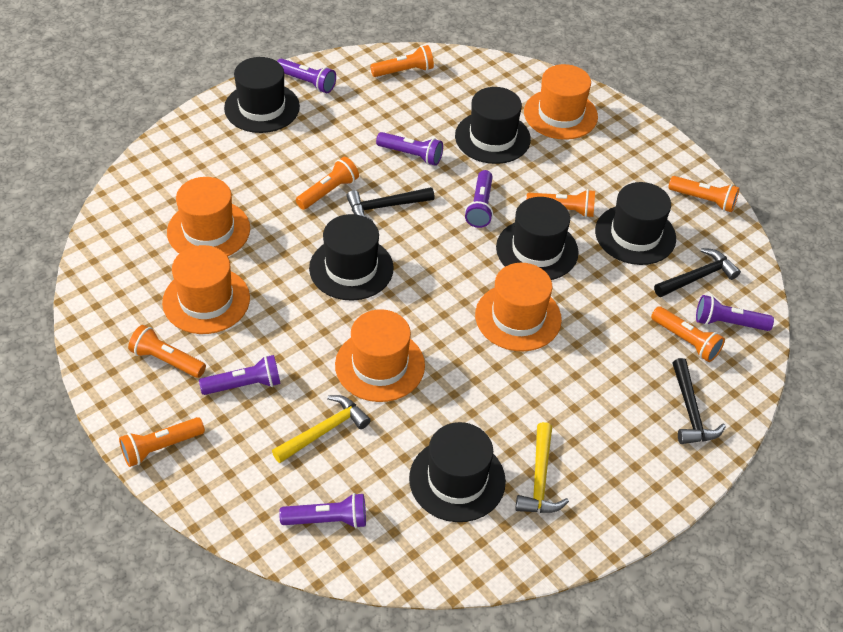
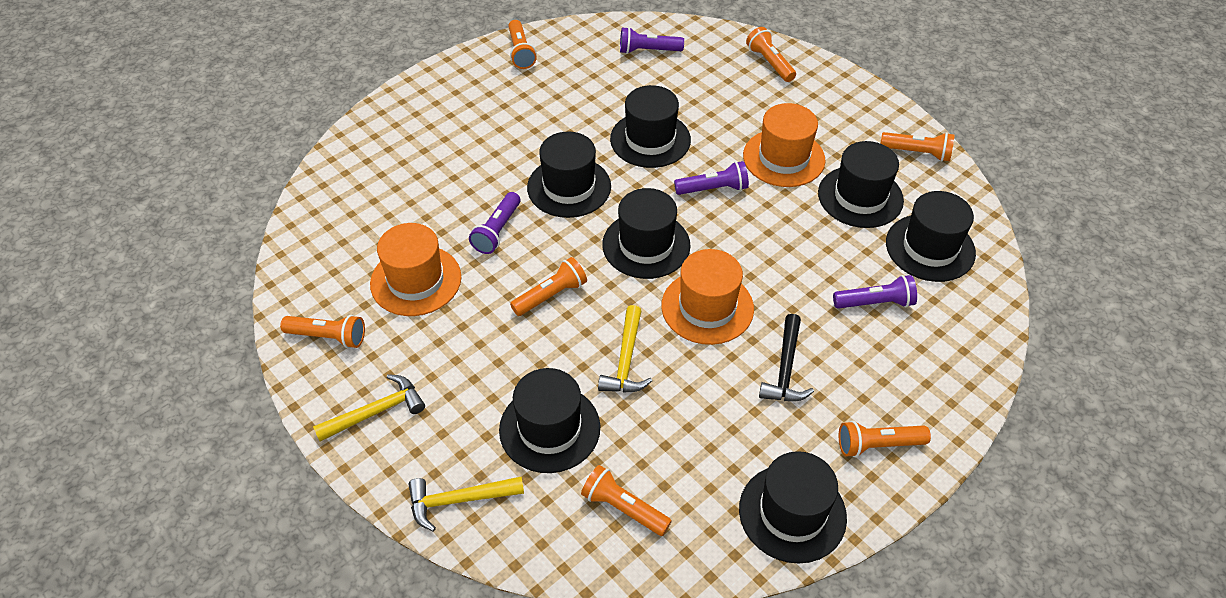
black hammer: [346,187,434,222] [654,248,741,297] [673,358,726,444] = 3 -> [759,314,814,402] = 1
black hat: [224,57,300,133] [309,214,394,301] [409,422,506,522] [455,87,531,164] [496,197,578,280] [595,182,676,265] = 6 -> [499,368,600,473] [527,132,611,218] [602,188,691,279] [610,85,691,168] [739,451,847,564] [818,141,904,228] [886,191,976,282] = 7
orange hat: [162,245,250,334] [167,177,250,256] [335,309,425,402] [475,263,562,351] [524,64,598,140] = 5 -> [370,223,461,316] [661,249,754,345] [743,103,826,187] = 3
purple flashlight: [199,355,280,395] [277,59,336,93] [279,493,366,529] [376,132,443,166] [465,170,493,228] [696,295,774,331] = 6 -> [469,192,520,254] [620,27,684,54] [674,161,749,195] [833,275,917,309] = 4
yellow hammer: [272,395,371,463] [515,422,569,513] = 2 -> [313,374,425,442] [408,476,524,531] [598,305,652,393] = 3

